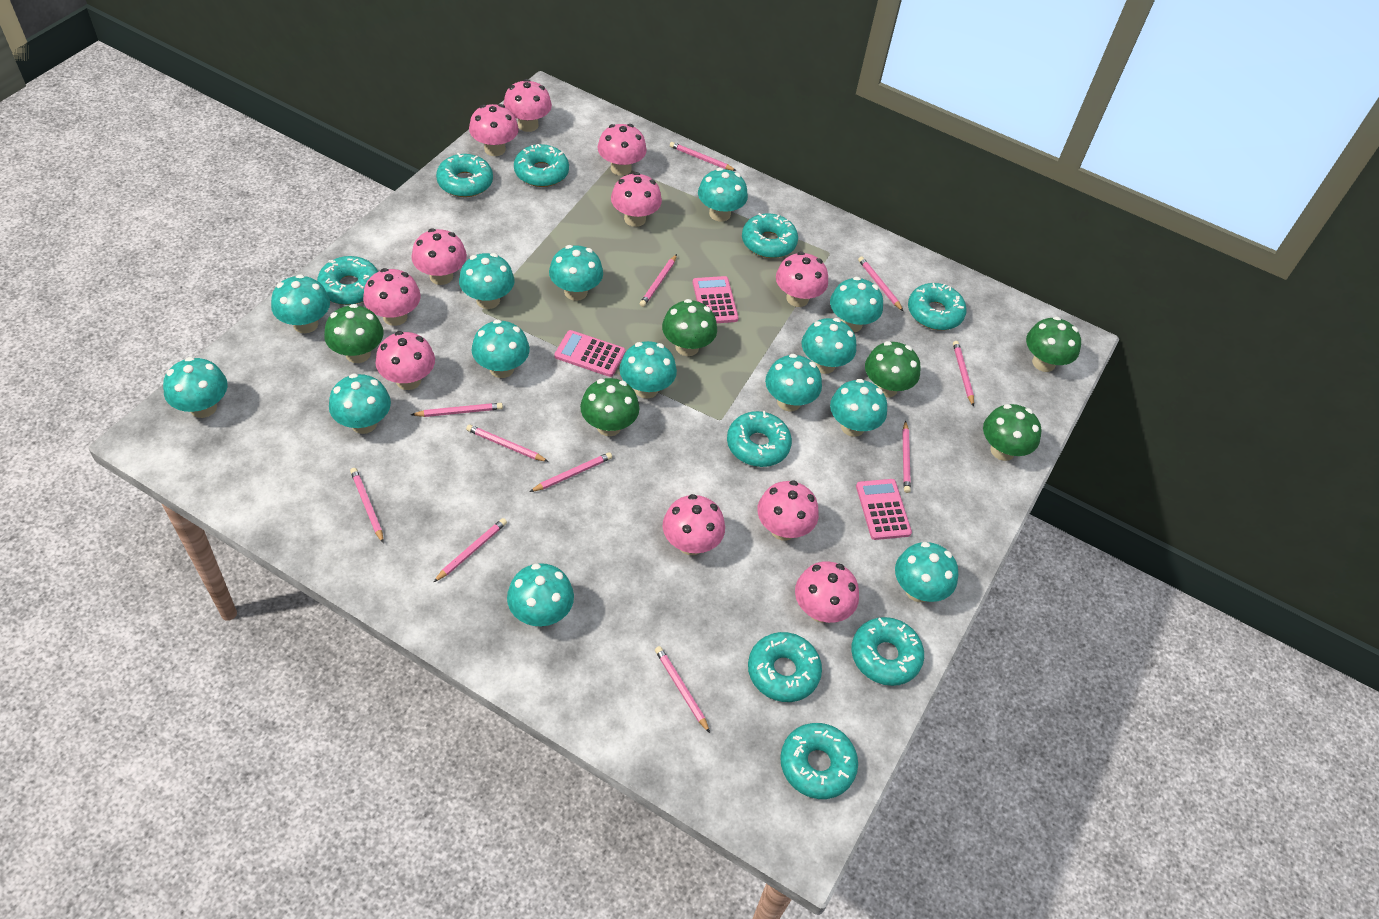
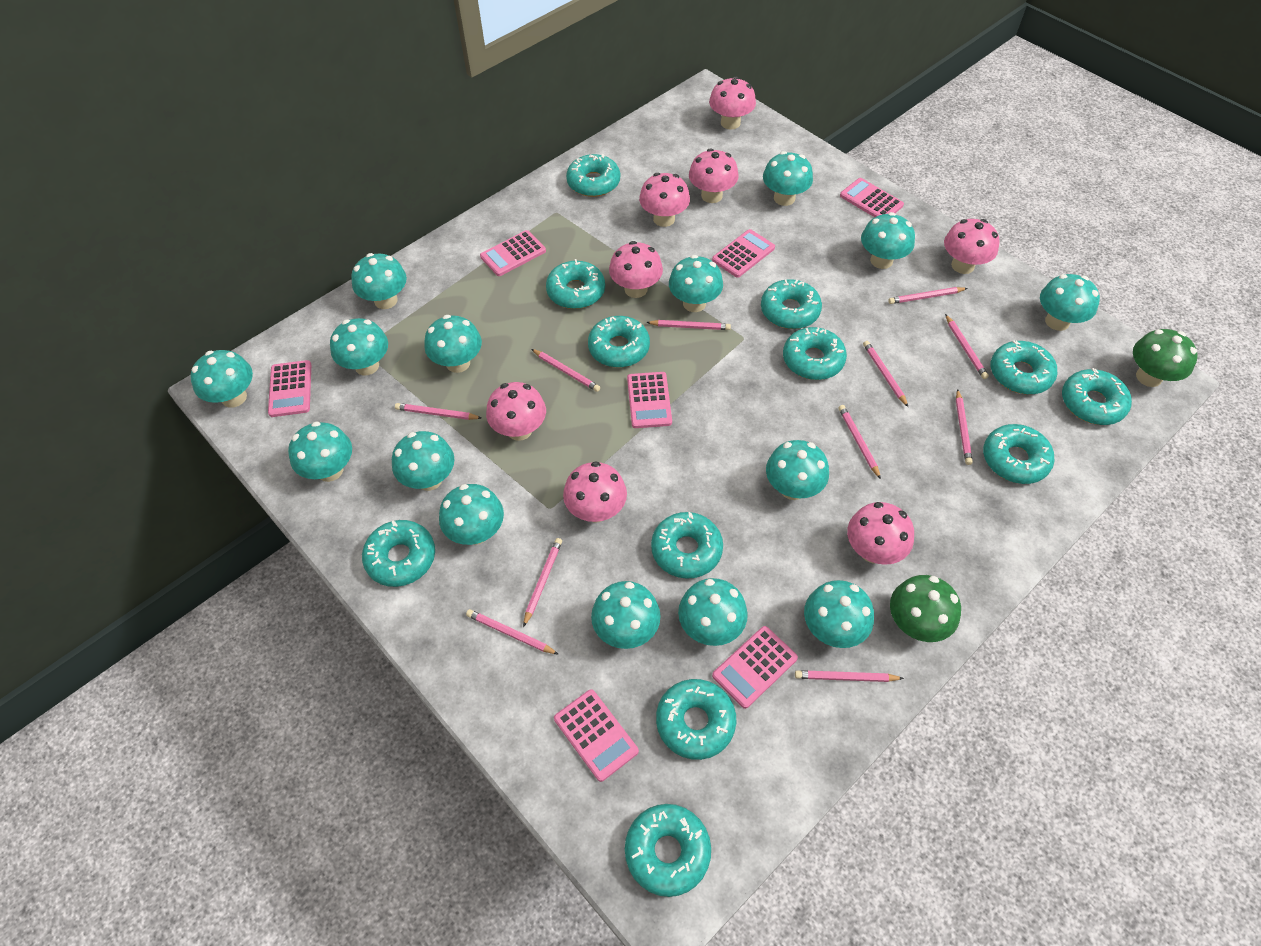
green mushroom: [324,304,384,363] [580,378,639,436] [662,299,717,356] [865,341,921,397] [983,404,1041,461] [1026,316,1081,372] = 6 -> [890,575,961,642] [1133,329,1198,387] = 2
pink calculator: [554,330,626,377] [693,276,739,323] [856,479,912,540] = 3 -> [268,360,311,417] [480,230,546,276] [554,689,639,782] [627,372,672,428] [712,229,775,278] [712,626,798,709] [840,178,904,217] = 7
pink mushroom: [363,268,421,326] [375,331,435,390] [411,228,467,285] [469,104,519,156] [503,79,552,132] [597,124,647,176] [611,172,662,227] [663,494,725,555] [757,480,819,541] [776,252,828,307] [795,561,859,623] = 11 -> [486,382,546,441] [563,461,627,523] [609,241,663,298] [639,173,690,227] [689,148,739,203] [709,76,756,130] [847,502,914,565] [944,219,999,274] = 8
turquoise donut: [317,256,378,305] [436,153,493,197] [514,144,569,187] [727,411,792,467] [742,213,798,258] [748,632,822,702] [780,723,858,799] [852,617,924,686] [908,283,967,330] = 9 -> [362,520,435,587] [546,259,605,309] [566,154,620,197] [588,316,650,368] [625,804,711,897] [651,512,723,579] [656,679,736,760] [761,279,822,329] [783,327,847,380] [983,424,1054,484] [991,340,1057,394] [1062,368,1132,425] = 12
turquoise mushroom: [163,357,228,418] [271,274,330,333] [329,373,391,434] [459,253,514,309] [472,319,530,378] [507,563,574,626] [549,245,603,301] [619,341,677,399] [698,168,748,222] [765,354,822,411] [802,318,856,374] [830,277,883,332] [830,379,887,437] [895,542,958,602] = 14 -> [190,350,253,408] [288,421,352,482] [330,318,388,375] [351,253,407,309] [392,431,454,491] [424,315,482,373] [439,484,504,545] [591,581,661,649] [669,255,723,312] [678,578,748,646] [763,151,813,206] [766,440,829,500] [804,580,874,648] [861,212,915,269] [1040,274,1100,331] = 15

